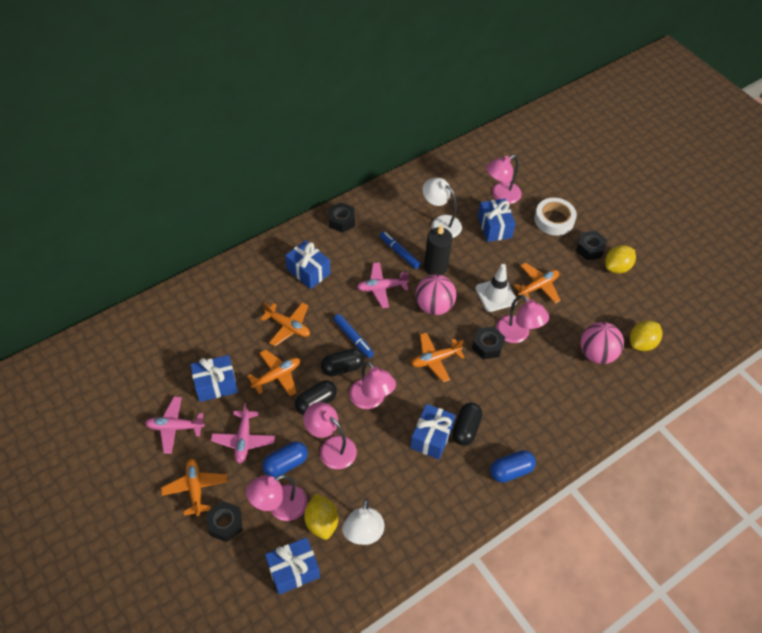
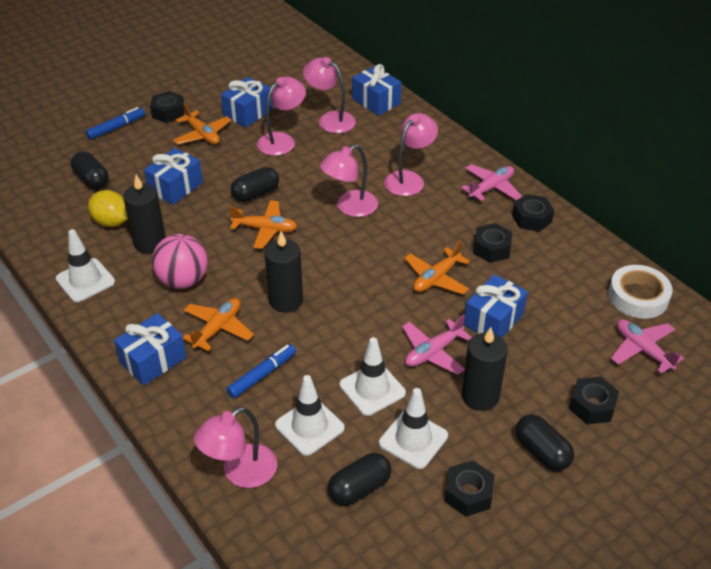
black candle: [424,225,452,275] = 1 -> [123,175,166,254] [265,231,303,313] [462,327,508,411] = 3
black capsule: [295,380,337,415] [321,348,365,377] [452,402,482,446] = 3 -> [71,152,109,189] [231,167,279,202] [328,453,392,506] [516,414,574,471] = 4
black nut: [206,501,243,542] [328,202,355,233] [472,326,505,359] [576,231,607,260] = 4 -> [150,91,184,123] [444,460,495,517] [473,223,512,263] [512,194,554,232] [569,376,619,424] = 5
blue capsule: [262,441,308,478] [490,450,536,483] = 2 -> none = 0
orange plane: [161,459,228,516] [247,349,300,396] [260,302,310,346] [411,333,465,382] [513,262,561,304] = 5 -> [173,103,232,145] [183,298,254,351] [229,200,297,249] [404,240,470,294] = 4
pink ball: [416,274,456,315] [581,322,624,364] = 2 -> [152,234,208,289] = 1
white lamp: [342,498,384,545] [423,178,462,238] = 2 -> none = 0
white traffic cone: [475,264,517,312] = 1 -> [56,229,115,302] [275,375,345,456] [340,337,406,416] [379,388,448,469] = 4
yellow lemon: [304,494,338,540] [605,245,636,274] [630,320,662,351] = 3 -> [88,190,128,227] = 1

